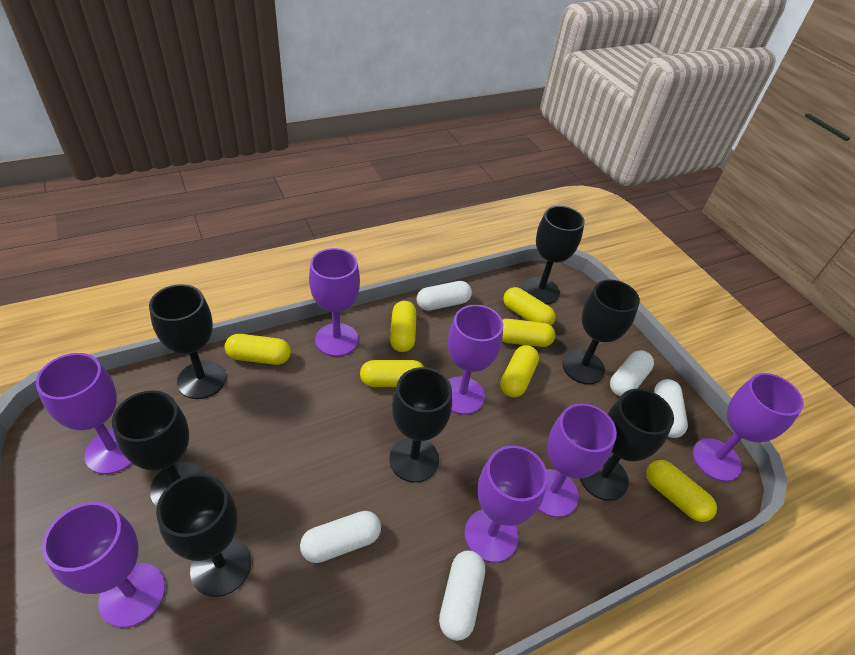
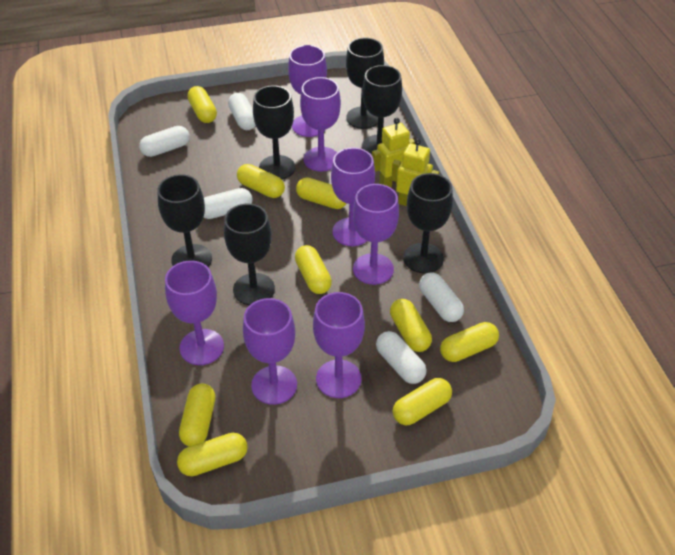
black goblet: [112,390,205,507] [149,284,226,399] [156,473,252,597] [389,367,452,482] [522,206,585,304] [562,280,640,384] [580,389,674,501] = 7 -> [157,174,212,267] [224,203,275,305] [253,85,295,180] [346,38,384,129] [362,65,402,155] [403,173,453,273] = 6
yellow capsule: [225,334,291,365] [360,360,424,387] [390,301,417,352] [501,345,539,397] [502,319,556,347] [503,287,556,325] [646,460,717,522] = 7 -> [177,433,248,476] [179,384,215,447] [187,86,217,123] [237,164,285,198] [295,245,332,294] [296,177,347,209] [390,299,432,352] [393,378,452,425] [440,322,499,362] = 9
yellow robot: none = 0 -> [372,118,415,188] [391,139,440,206] = 2

